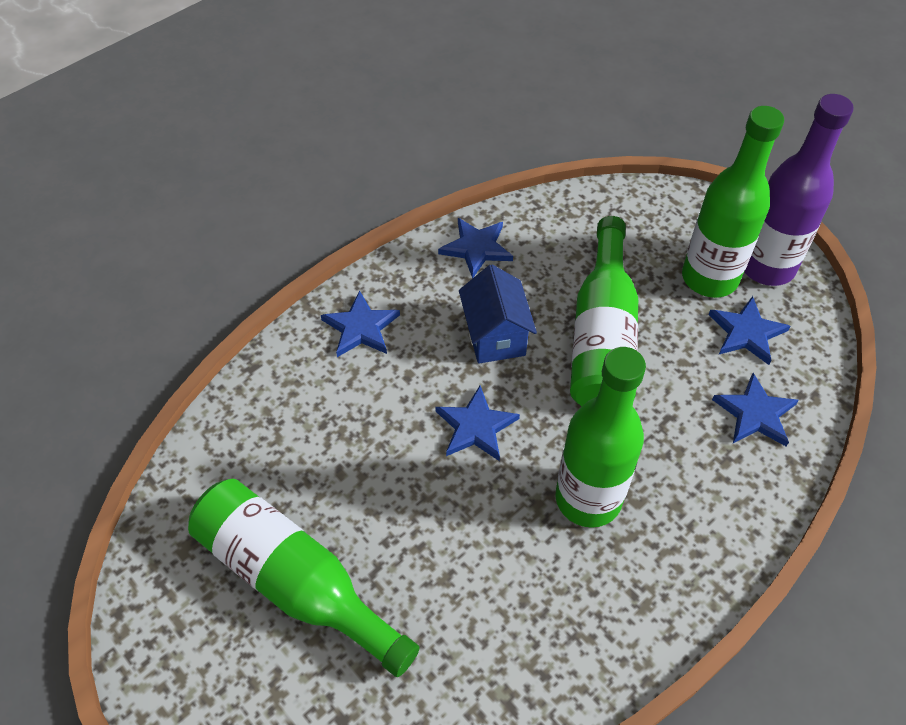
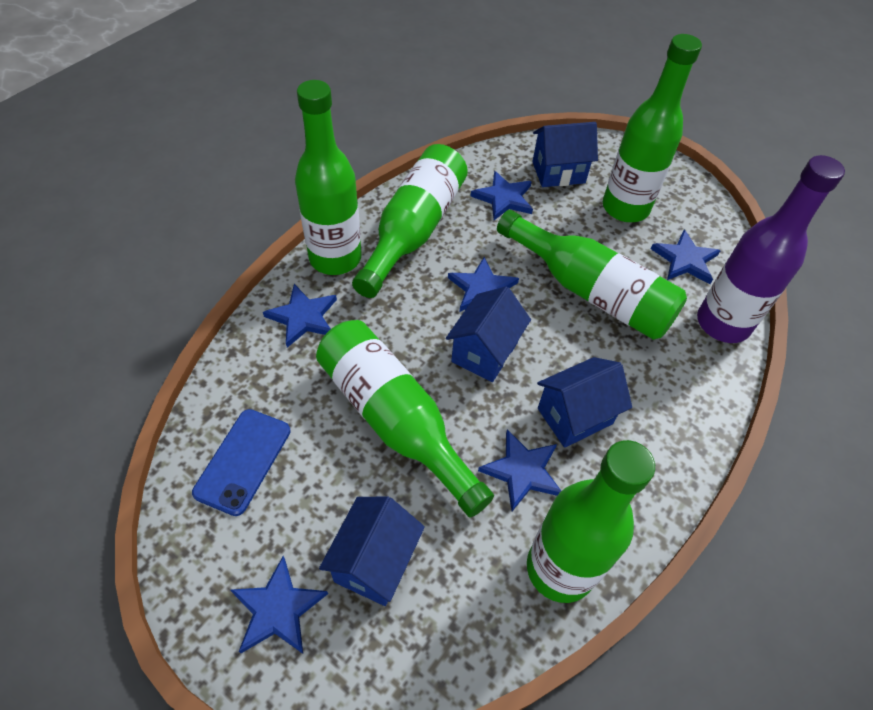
blue house: [459,264,537,364] = 1 -> [319,497,425,606] [446,286,531,382] [532,122,598,187] [537,357,632,448] = 4
blue phone: none = 0 -> [192,409,291,516] = 1
blue star: [321,290,400,357] [435,385,520,461] [438,218,513,279] [708,296,790,365] [712,373,799,447] = 5 -> [230,556,328,654] [263,284,337,348] [448,257,519,312] [471,171,533,220] [478,429,561,511] [651,230,721,284] = 6
green bottle: [188,479,420,677] [556,347,646,528] [570,216,638,406] [682,106,784,298] = 4 -> [295,80,362,275] [316,320,494,517] [352,144,468,298] [497,210,687,340] [527,440,655,603] [603,34,702,222] = 6

